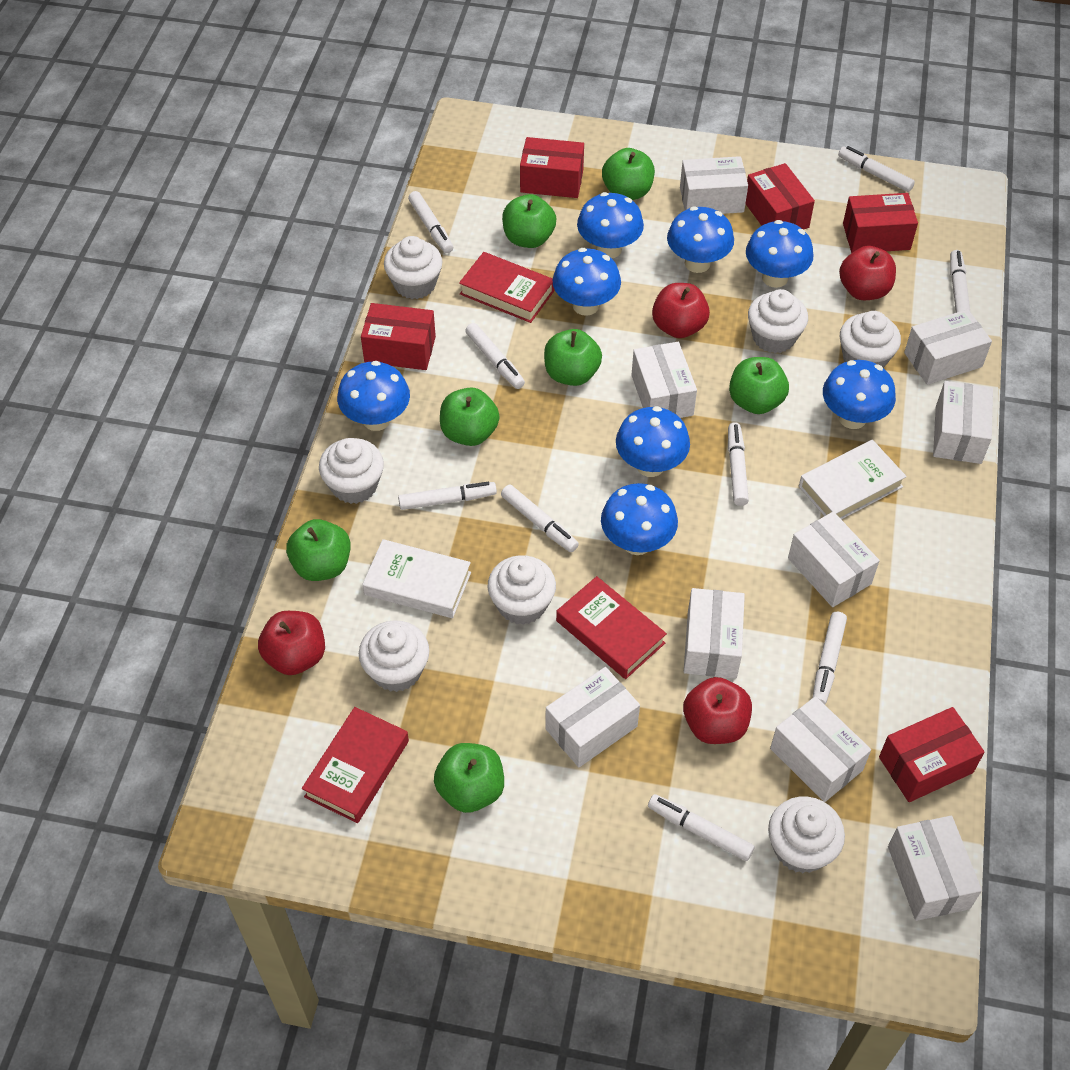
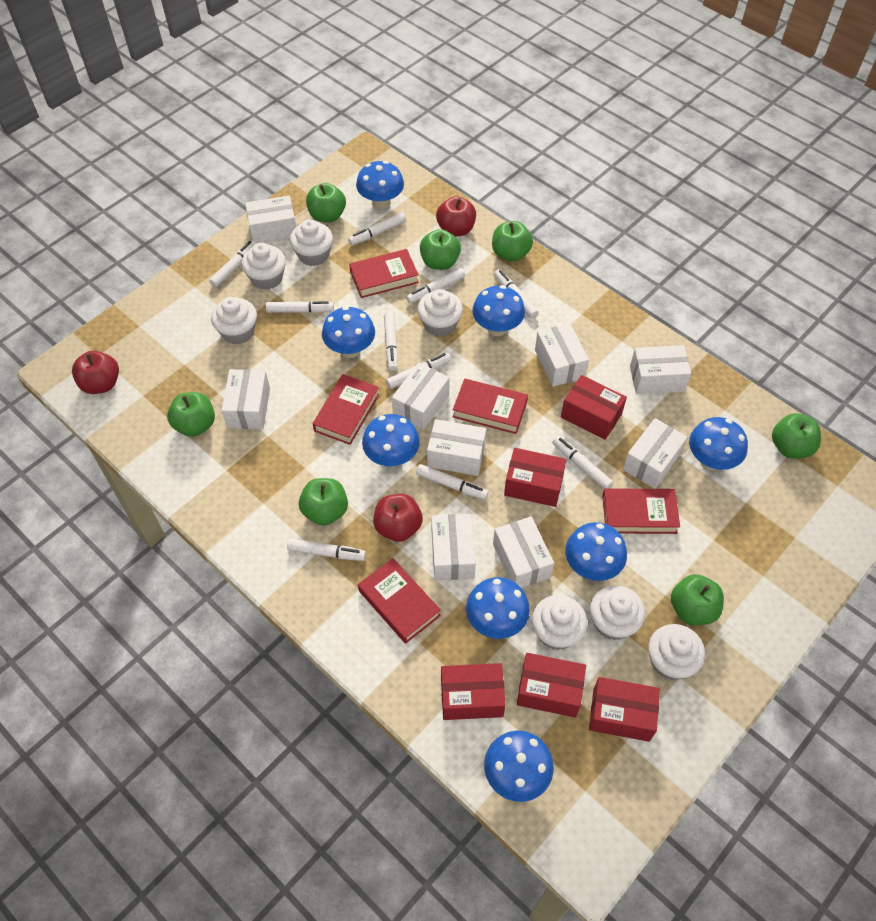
red apple: [258,611,325,675] [652,283,710,338] [683,677,752,744] [839,246,896,300] = 4 -> [72,351,119,394] [373,494,423,542] [436,196,476,236] = 3
red book: [302,707,409,823] [459,252,554,323] [556,576,667,679] = 3 -> [313,374,379,445] [349,249,419,298] [358,558,441,644] [453,379,528,434] [602,488,680,534] = 5
white book: [362,539,471,618] [799,440,907,520] = 2 -> none = 0
white marker: [398,482,497,510] [408,191,453,253] [465,323,525,389] [501,485,579,552] [648,794,755,861] [728,422,749,506] [812,612,847,705] [838,146,915,192] [950,250,970,313] = 9 -> [209,240,257,287] [266,301,334,313] [287,538,366,561] [348,212,406,245] [384,312,398,371] [386,353,451,389] [406,268,465,304] [416,464,488,500] [494,269,539,318] [552,436,613,489] = 10

